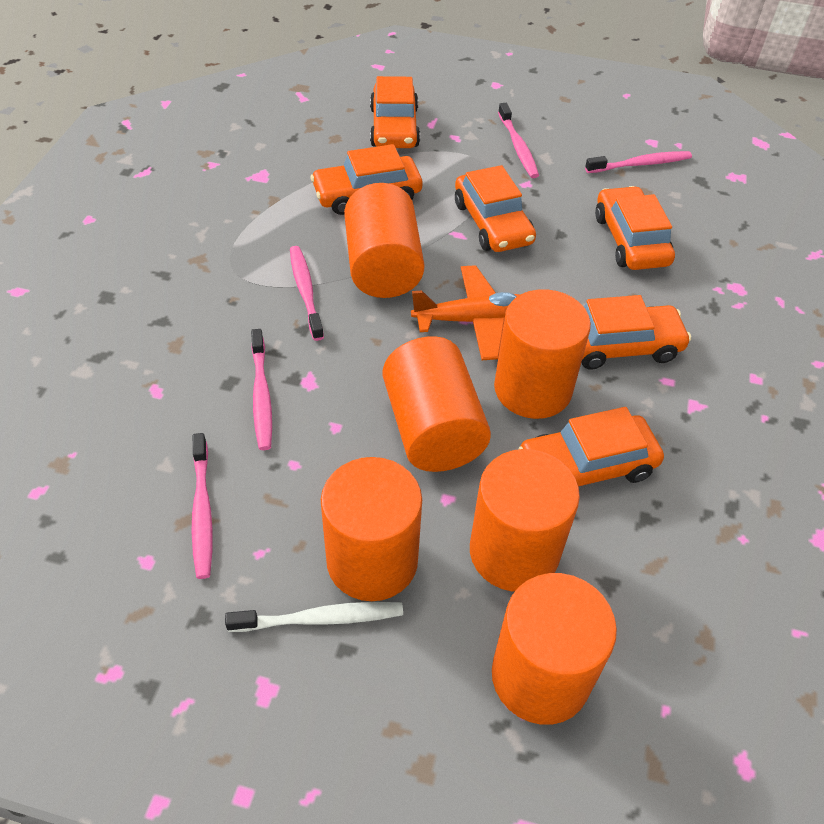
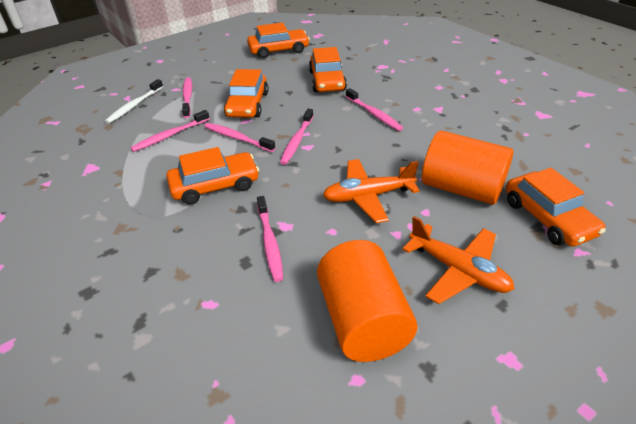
orange car: [310,144,422,215] [370,76,420,148] [455,165,536,252] [518,407,664,486] [581,295,691,370] [595,186,675,270] = 6 -> [166,147,259,205] [224,69,269,118] [247,22,310,58] [309,47,347,92] [506,168,606,247] = 5
orange cylinder: [321,457,422,601] [344,183,425,298] [383,336,491,472] [470,449,580,592] [492,573,617,725] [494,289,591,419] = 6 -> [317,240,417,362] [422,130,514,205] = 2
orange plane: [411,265,520,360] = 1 -> [323,159,419,223] [402,216,514,304] = 2
pink toothbrush: [191,433,213,579] [251,329,272,450] [290,246,324,341] [498,103,539,178] [585,151,692,173] = 5 -> [130,110,210,152] [182,77,192,118] [204,123,275,152] [257,196,283,282] [280,109,313,165] [346,88,403,131] = 6

